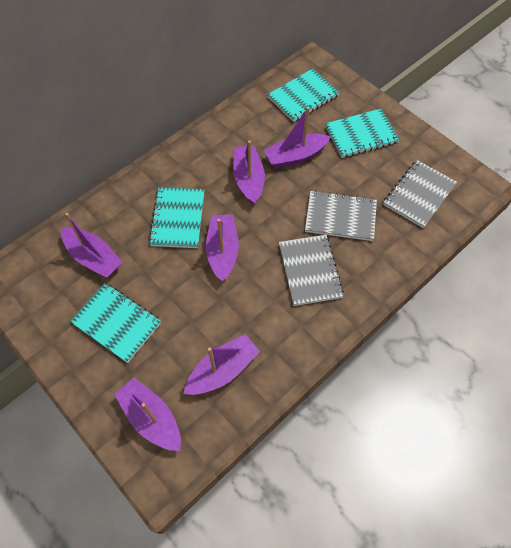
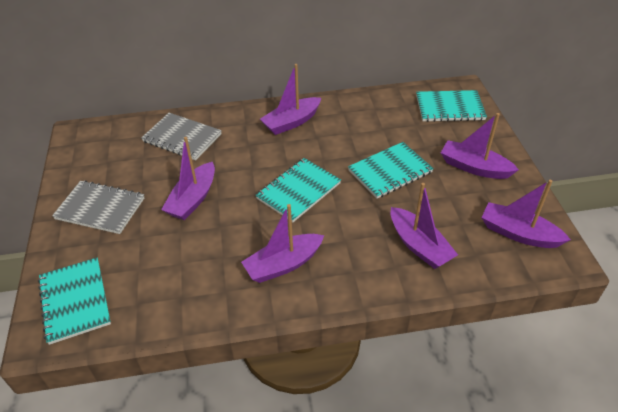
grey notebook: [279,235,344,306] [305,190,377,241] [383,160,457,228] = 3 -> [52,180,144,234] [141,113,222,160] = 2

